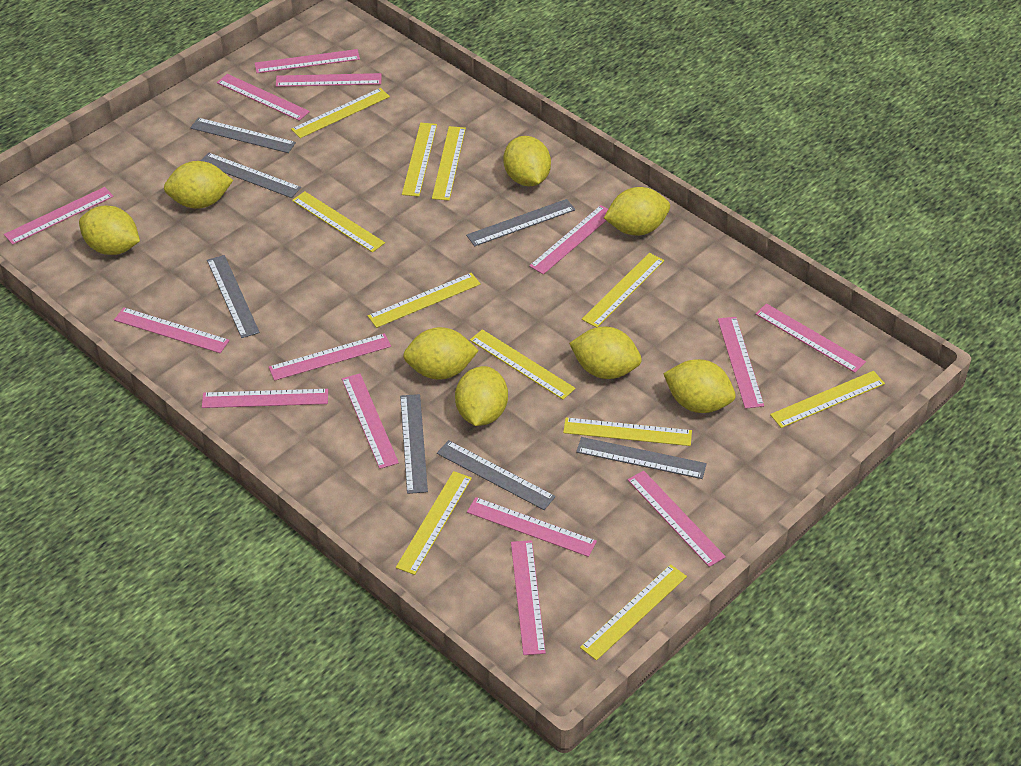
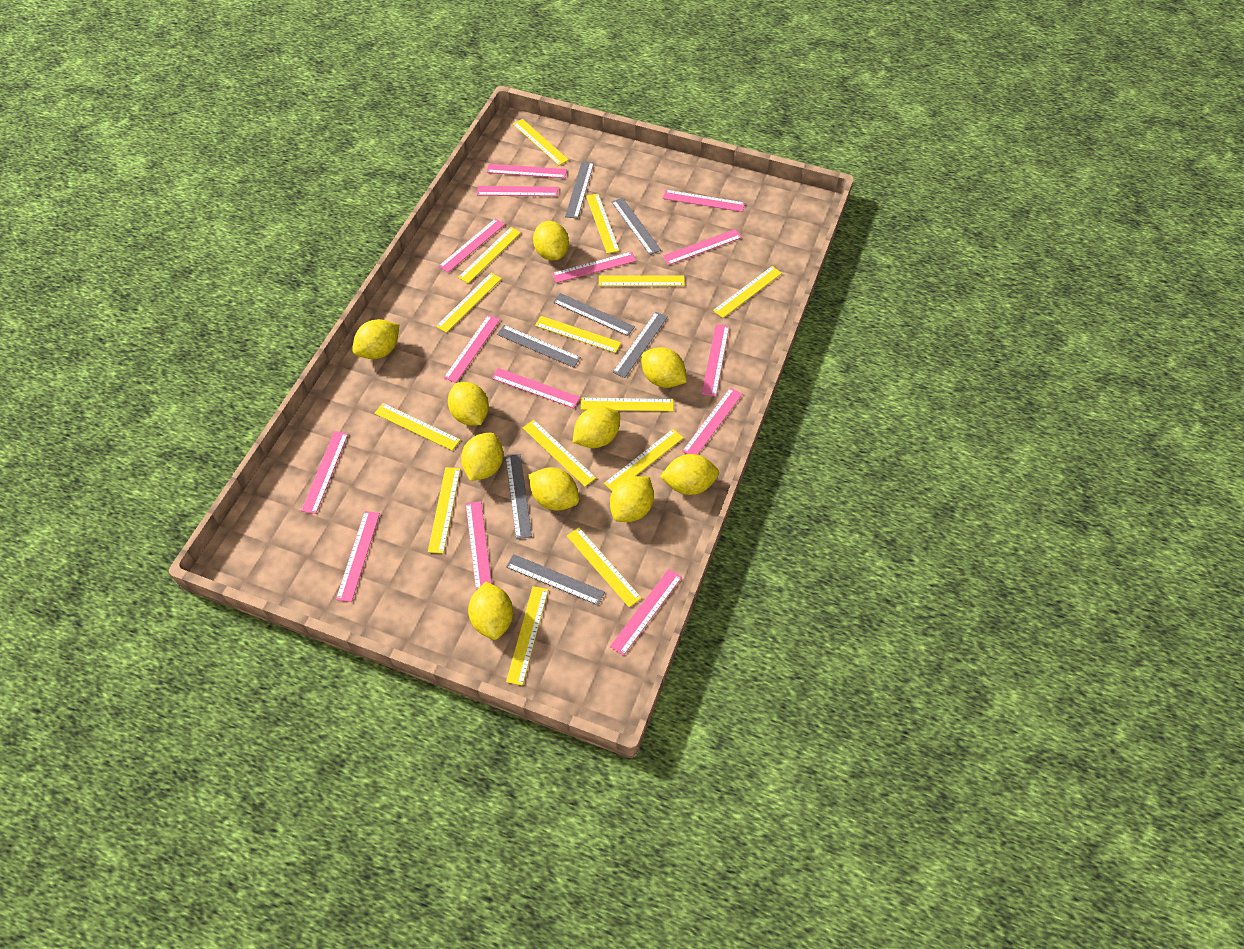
yellow lemon: [79,206,140,255] [164,161,233,209] [403,327,479,380] [455,366,508,426] [504,136,551,186] [569,327,642,379] [604,187,670,235] [663,359,736,413] = 8 -> [352,319,399,359] [448,382,489,426] [461,433,503,481] [468,582,513,640] [529,467,579,511] [533,221,569,261] [572,406,620,448] [610,476,654,522] [641,347,687,388] [660,454,719,495] = 10
yellow ruler: [291,88,390,138] [292,191,385,253] [368,273,481,328] [396,471,472,575] [402,123,437,197] [432,126,466,201] [470,329,576,400] [563,417,692,446] [580,564,687,661] [582,253,664,328] [770,371,885,428] = 11 -> [374,403,460,451] [428,467,460,554] [436,273,502,333] [458,227,521,284] [506,586,548,686] [513,119,569,165] [523,420,596,487] [535,316,621,353] [567,527,642,607] [581,397,674,412] [586,194,620,254] [599,275,685,286] [604,429,683,491] [713,266,782,318] = 14

